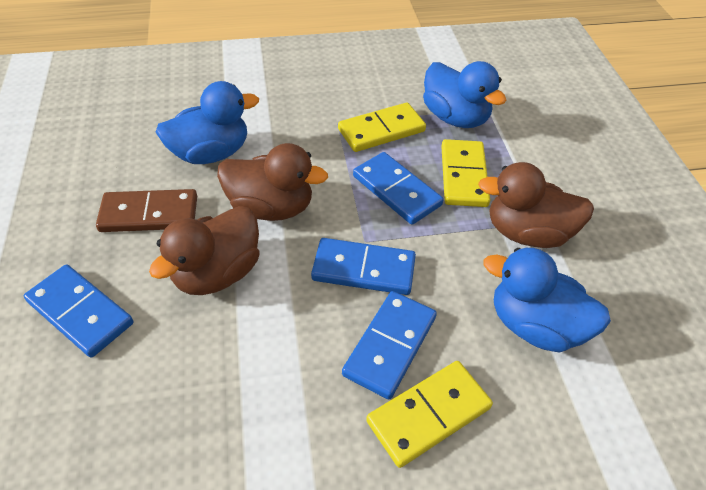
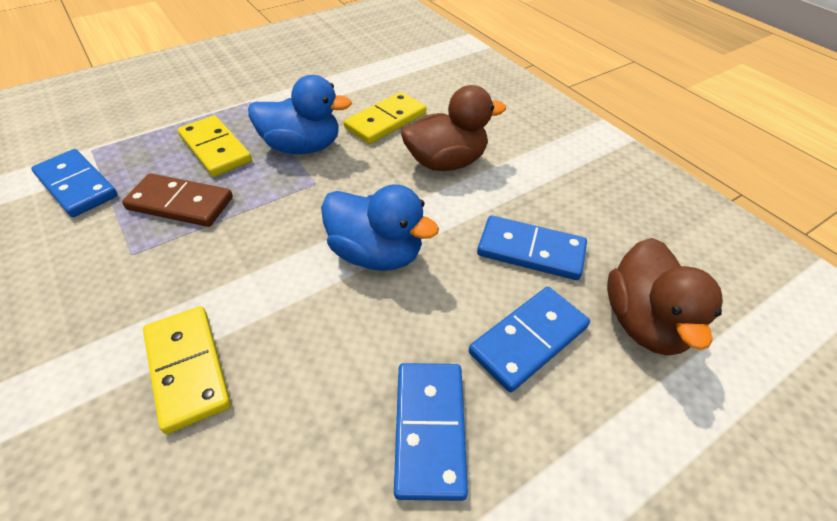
blue duck: [156,81,259,164] [423,61,507,128] [484,248,611,353] = 3 -> [248,75,352,154] [321,184,439,271] = 2
brown duck: [149,206,260,295] [217,143,328,221] [478,162,594,248] = 3 -> [401,85,506,171] [607,238,723,356] = 2

